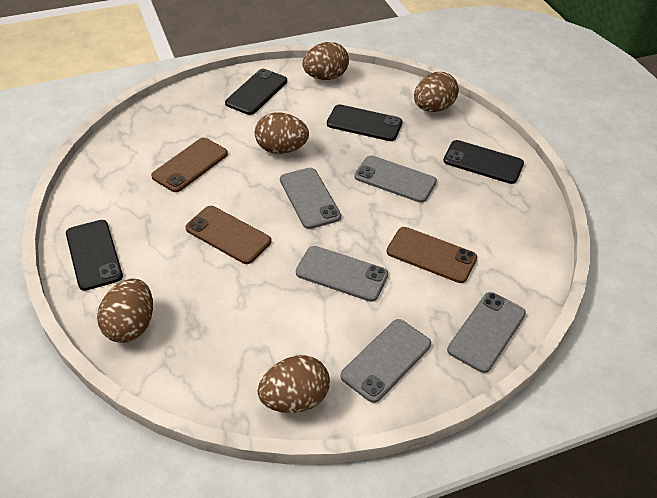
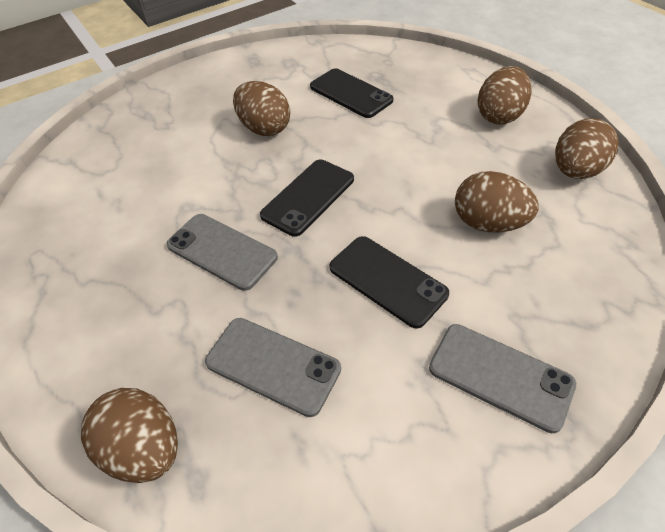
black phone: [66,220,123,291] [225,69,287,115] [327,104,402,141] [443,140,524,184] = 4 -> [260,159,354,237] [310,68,393,118] [329,236,449,329] = 3
brown phone: [151,138,228,192] [186,206,271,264] [387,227,477,283] = 3 -> none = 0
grey phone: [280,168,341,229] [296,246,388,302] [340,319,431,403] [354,155,437,203] [447,292,526,373] = 5 -> [166,214,278,291] [205,318,341,417] [429,324,576,433] = 3

